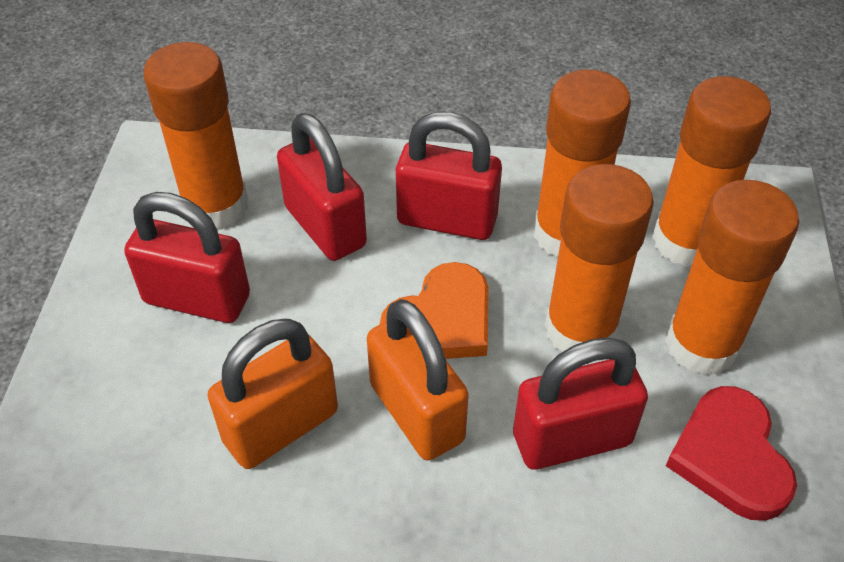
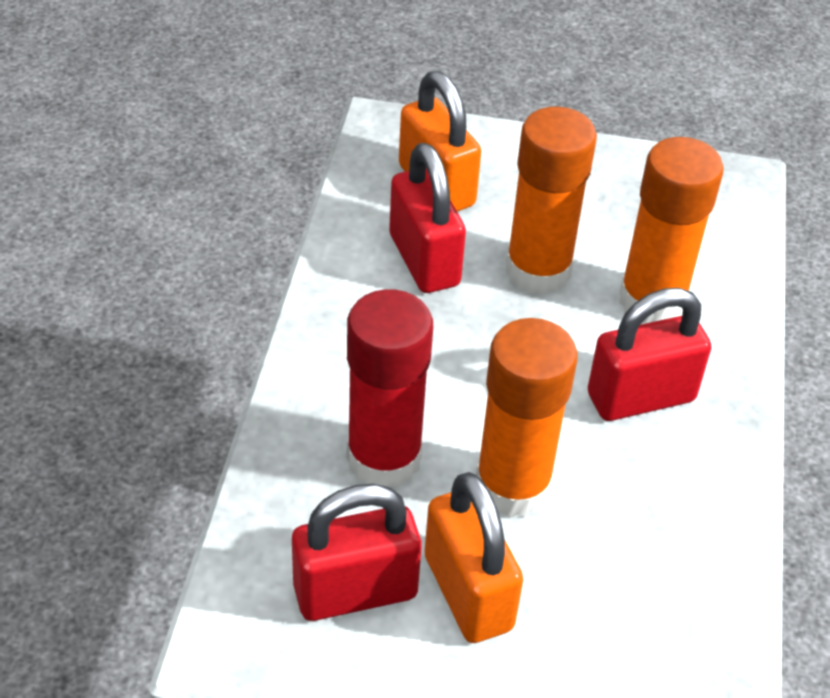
orange glue stick: [144,42,248,229] [534,70,631,257] [545,164,654,352] [652,76,771,267] [665,180,799,376] = 5 -> [476,318,578,518] [505,107,597,295] [619,137,723,324] = 3
orange heart: [380,262,489,359] = 1 -> none = 0
red glue stick: none = 0 -> [347,289,433,487] = 1
red heart: [666,386,797,521] = 1 -> none = 0
red padlock: [124,192,250,323] [277,113,367,261] [396,112,502,240] [513,337,648,470] = 4 -> [292,484,422,621] [389,143,466,293] [588,288,711,421] = 3

